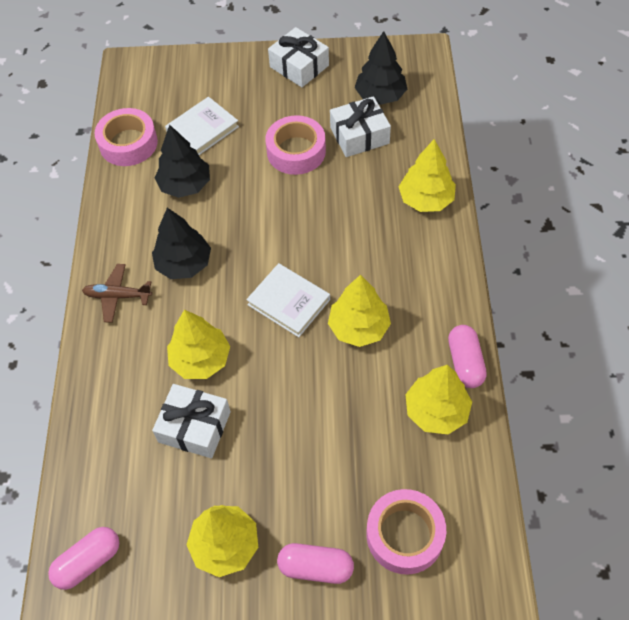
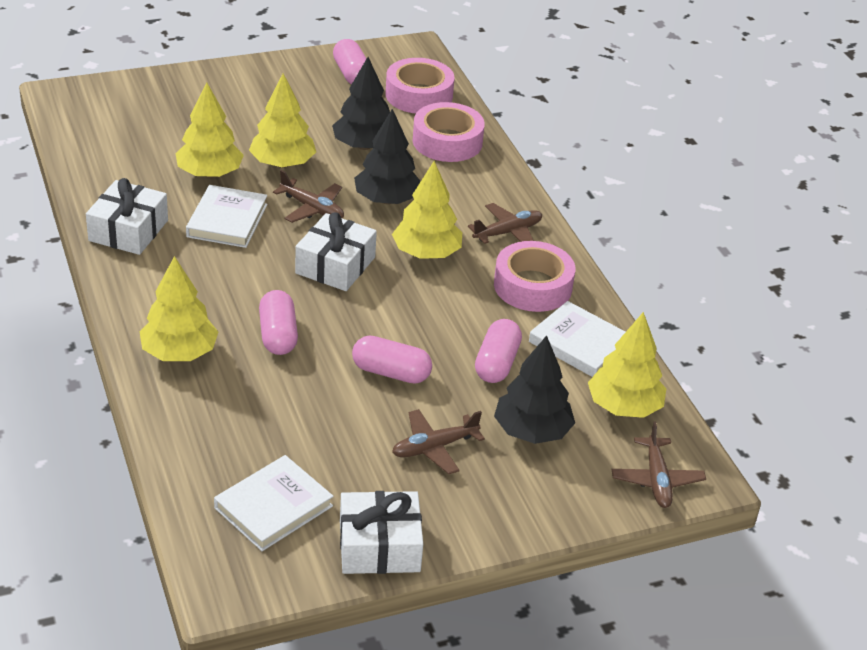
brown plane: [82,264,152,323] = 1 -> [273,170,344,223] [392,409,485,474] [468,203,542,244] [611,422,706,508] = 4
pink capsule: [48,527,119,590] [277,543,354,584] [448,325,487,388] = 3 -> [259,290,298,355] [333,39,367,85] [352,336,432,384] [475,319,522,383] = 4
white book: [165,97,239,155] [246,263,330,337] = 2 -> [186,185,267,248] [214,455,333,551] [529,301,625,377] = 3

